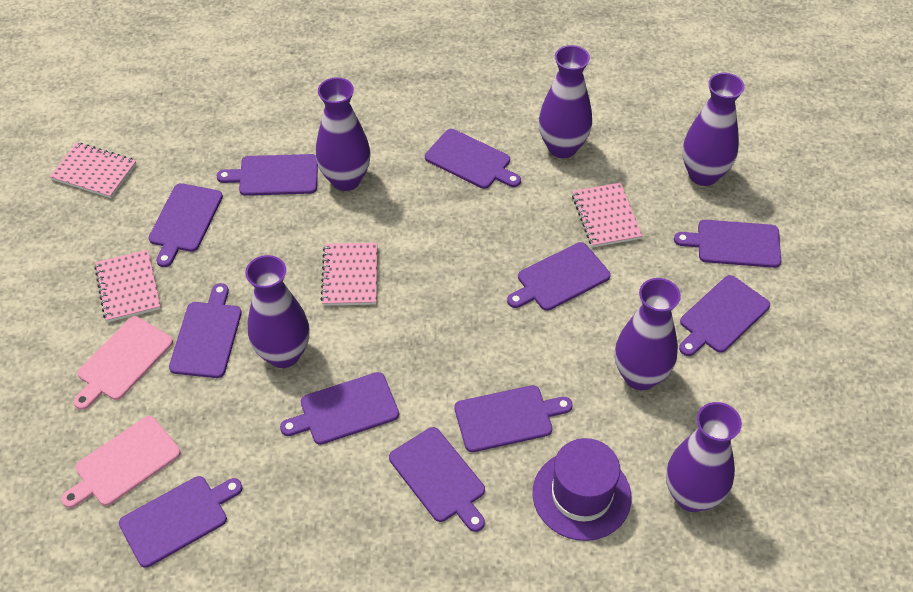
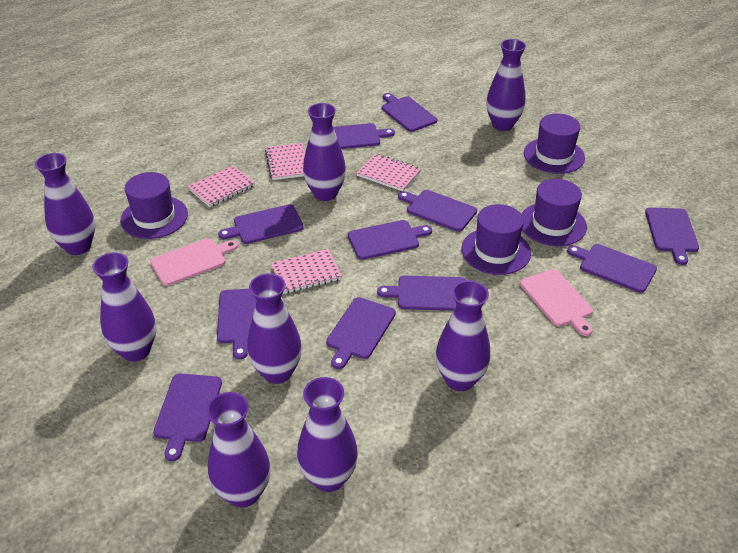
purple hat: [533,438,632,541] = 1 -> [120,172,188,239] [461,204,531,275] [521,179,587,246] [524,113,585,174] = 4
purple vase: [245,255,310,368] [316,77,371,191] [539,45,592,158] [615,278,681,390] [666,402,742,512] [682,72,745,186] = 6 -> [35,153,95,255] [92,252,156,362] [206,392,270,508] [247,273,302,384] [297,377,358,492] [303,103,346,201] [436,280,490,391] [486,39,526,131] = 8

